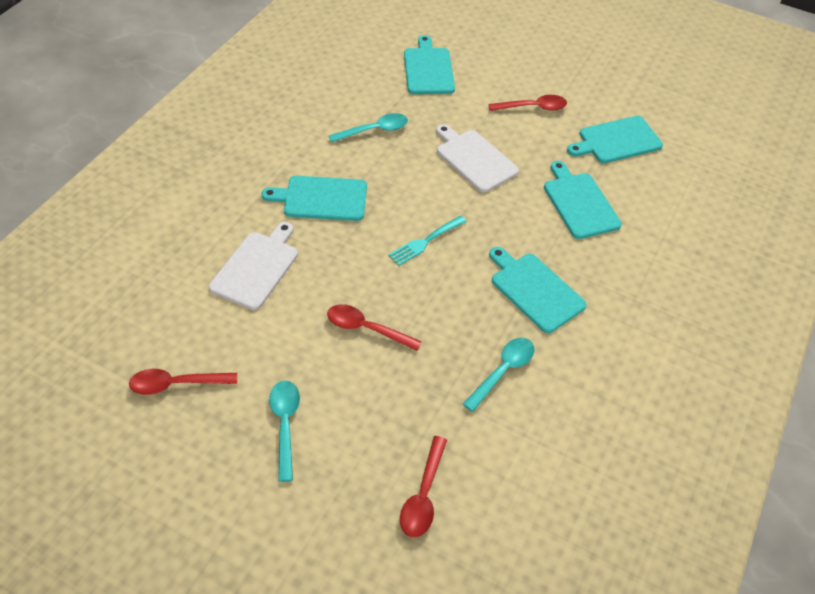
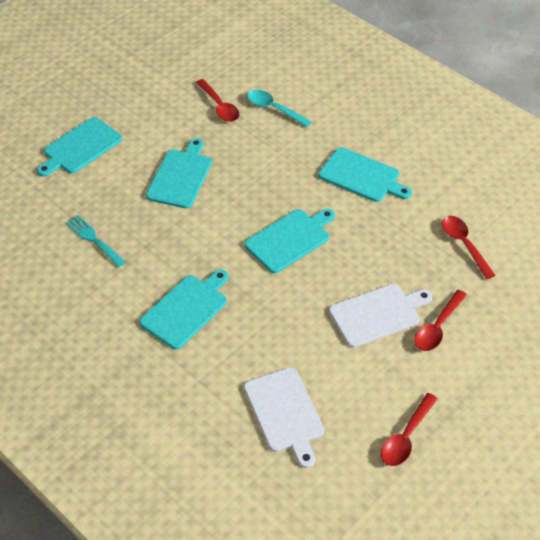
turquoise spoon: [269,380,300,482] [329,113,408,142] [463,338,534,412] = 3 -> [247,90,312,127] = 1

